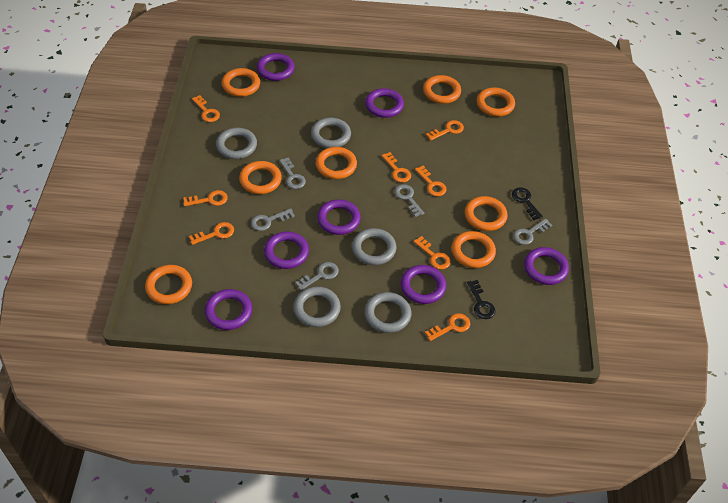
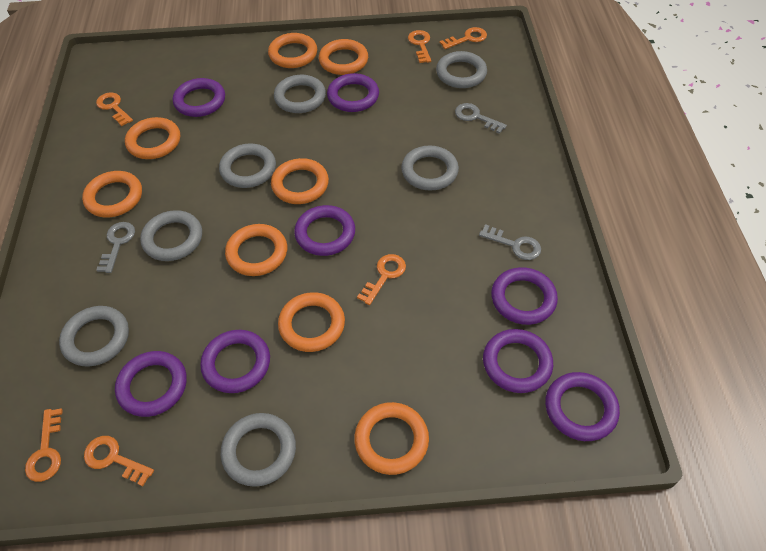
black key: [467,280,495,319] [512,187,543,220] = 2 -> none = 0
grey key: [251,208,295,231] [279,157,306,189] [295,262,339,290] [394,184,424,217] [513,219,552,245] = 5 -> [96,222,135,273] [455,103,507,134] [479,224,541,260] = 3
grey ring: [216,128,257,159] [294,286,341,327] [311,118,351,148] [352,228,397,265] [365,292,412,333] = 5 -> [59,306,129,367] [140,210,202,261] [219,144,276,188] [221,413,296,487] [274,75,326,113] [401,145,459,190] [436,51,487,88] = 7
orange key: [183,190,228,206] [189,222,234,245] [192,95,220,122] [382,152,411,183] [413,236,451,270] [415,166,446,196] [425,313,470,341] [426,120,464,140] = 8 -> [25,408,63,482] [84,436,154,486] [96,92,133,126] [357,254,406,305] [408,30,431,63] [440,27,487,49] = 6
purple ring: [205,289,252,330] [257,53,295,81] [264,232,309,269] [317,199,361,235] [365,88,404,118] [401,265,446,304] [524,247,569,285] = 7 -> [115,351,187,417] [173,78,225,117] [200,330,270,393] [294,205,355,256] [327,73,379,112] [483,329,553,393] [491,267,558,325] [545,372,620,441] = 8

